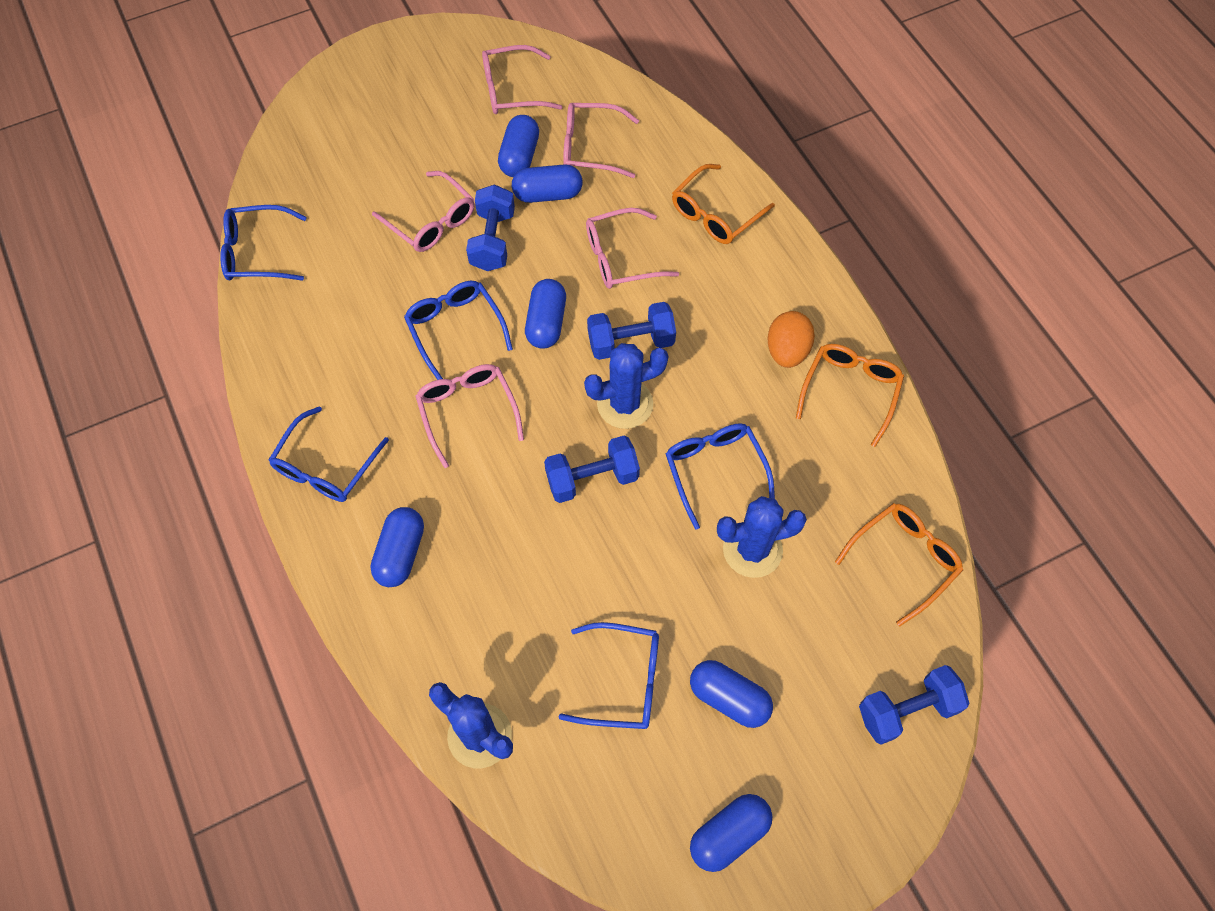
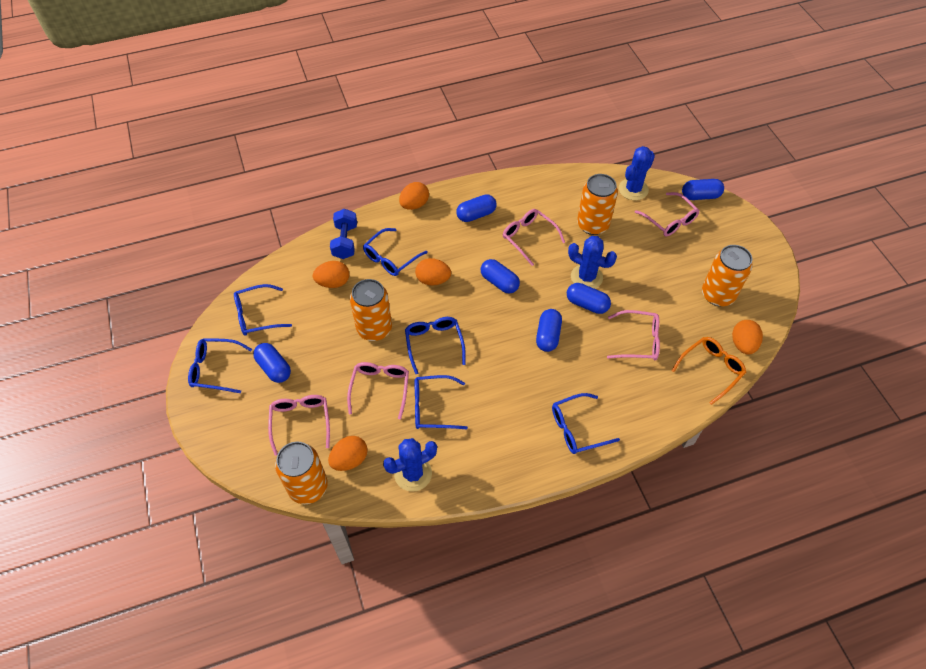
blue dumbbell: [466,184,515,271] [544,436,640,503] [587,302,676,360] [859,665,969,745] = 4 -> [330,209,357,259] = 1
blue glasses: [220,205,307,281] [269,406,389,502] [404,281,513,380] [559,622,659,729] [666,423,775,530] = 5 -> [188,338,252,393] [234,284,292,336] [363,228,428,276] [405,317,466,374] [415,375,468,429] [552,393,620,454] = 6
orange can: none = 0 -> [275,442,328,504] [350,279,392,341] [577,174,618,235] [702,245,753,306] = 4
orange egg: [768,311,815,368] = 1 -> [313,261,349,288] [328,436,368,471] [399,182,429,210] [415,258,451,286] [732,320,763,355] = 5
orange glasses: [672,164,775,244] [796,344,904,447] [835,503,963,627] = 3 -> [671,337,746,405] = 1

